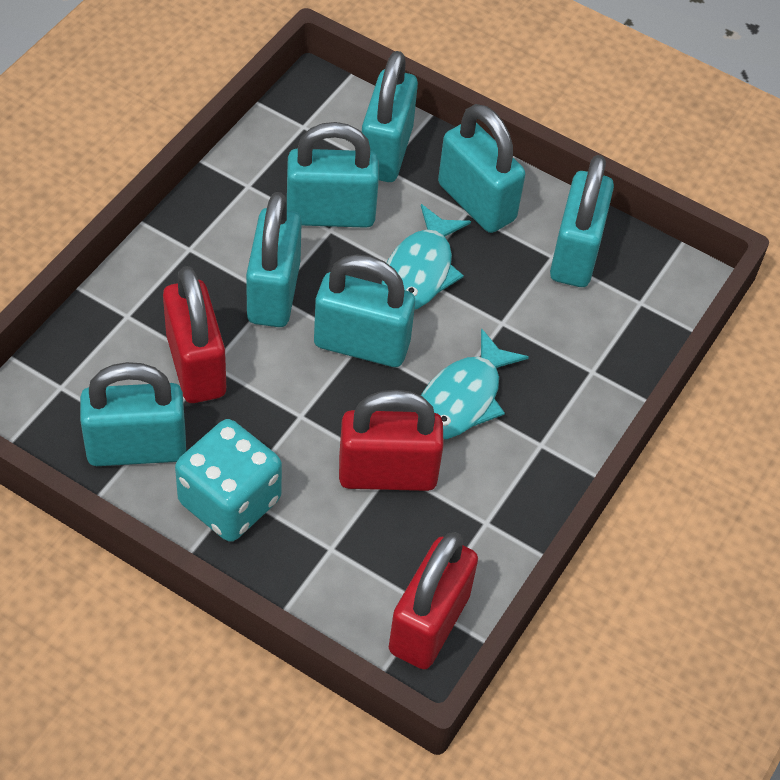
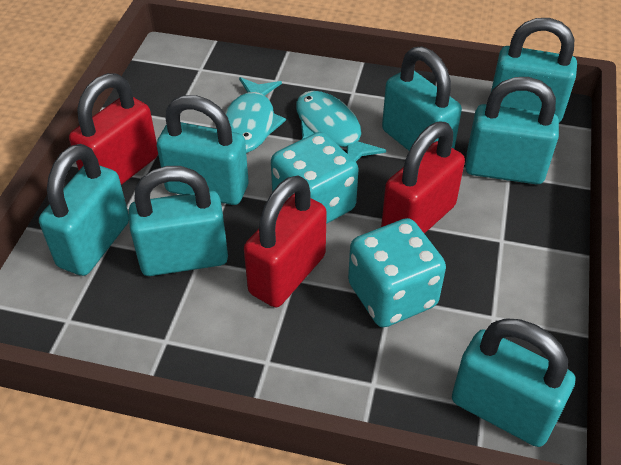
turquoise dice: [175,419,282,542] = 1 -> [271,132,359,224] [348,218,446,327] = 2

